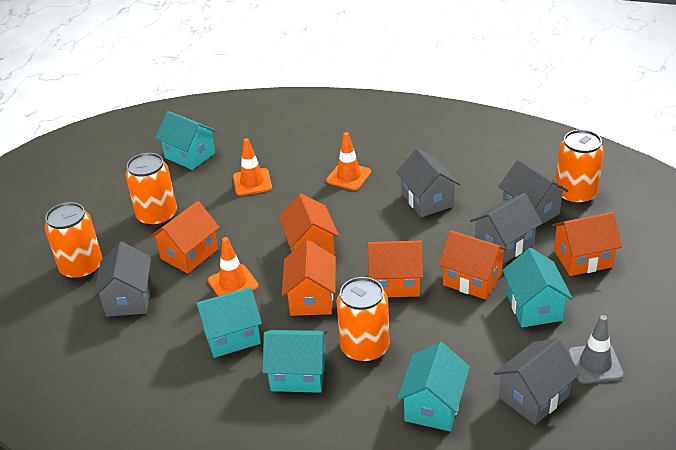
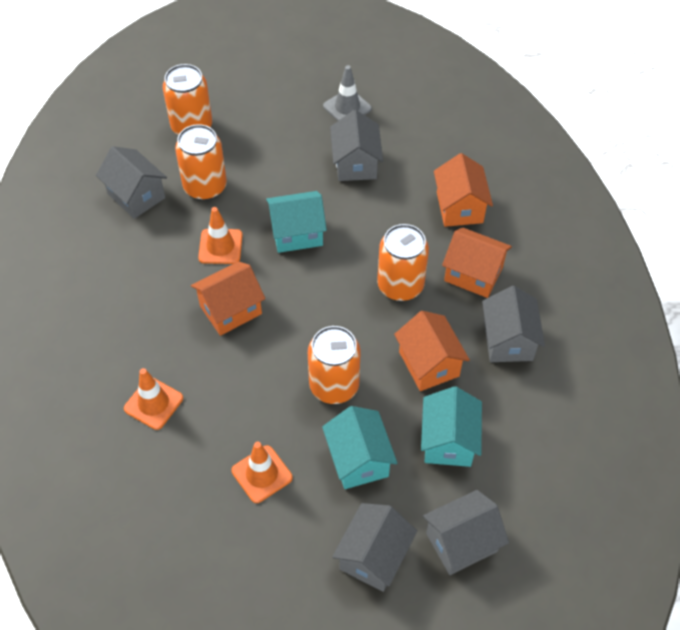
orange house: [150,201,220,274] [279,193,339,256] [282,240,336,316] [368,240,423,297] [438,230,508,300] [552,212,622,276] = 6 -> [191,261,265,336] [394,311,470,391] [434,153,493,227] [442,228,512,298] = 4
turquoise house: [156,111,216,170] [194,287,262,358] [263,330,327,393] [397,342,470,431] [502,248,573,327] = 5 -> [266,191,327,253] [322,406,397,489] [421,386,482,467] = 3

